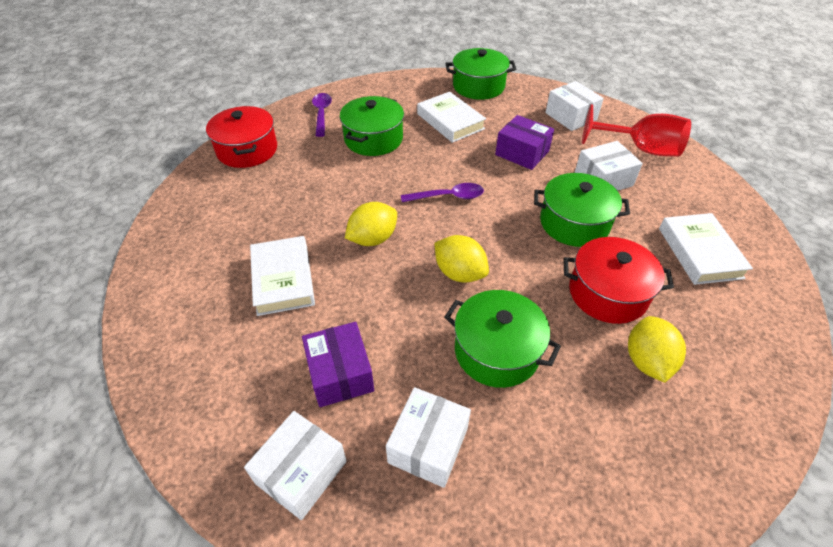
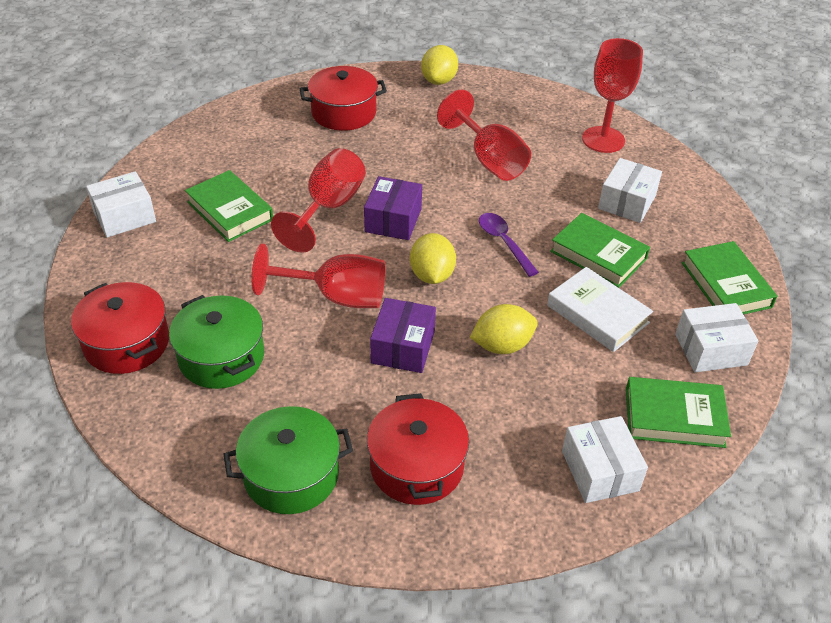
green book: none = 0 -> [185,170,273,242] [550,213,650,288] [626,377,731,448] [682,241,777,315] = 4
green pot: [340,96,404,156] [444,290,561,388] [445,48,516,100] [534,173,630,247] = 4 -> [169,295,264,389] [223,406,353,514] = 2
purple spoon: [312,93,332,137] [401,183,484,202] = 2 -> [479,213,539,277] = 1
red goblet: [582,104,691,157] = 1 -> [252,244,385,308] [271,148,366,253] [437,90,531,181] [582,38,643,153] = 4
red pot: [206,106,277,168] [563,237,674,324] = 2 -> [71,282,169,374] [300,66,387,131] [367,393,469,505] = 3
white book: [250,236,315,316] [417,92,486,143] [659,213,753,285] = 3 -> [547,267,653,352] = 1

